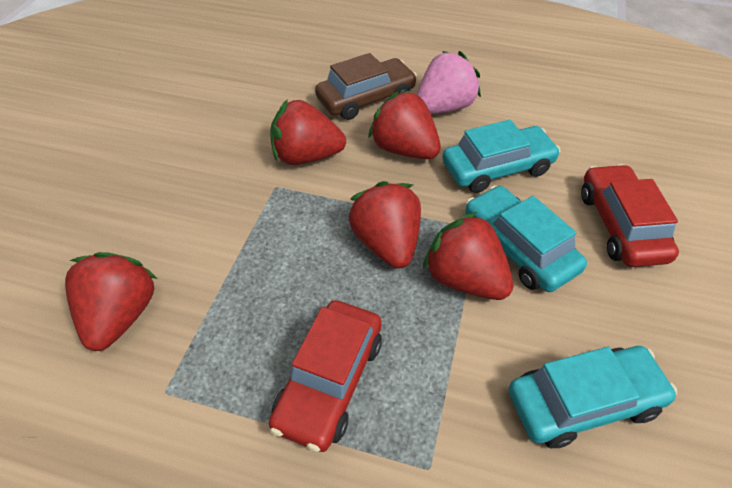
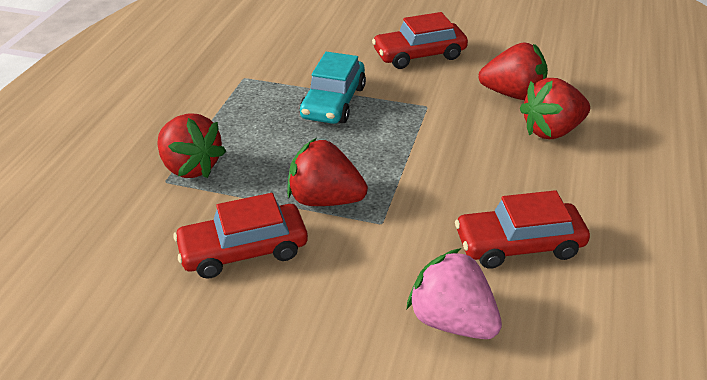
brown car: [315,53,417,120] = 1 -> none = 0
red car: [269,300,382,452] [581,164,679,267] = 2 -> [173,193,308,279] [372,12,468,69] [455,190,590,269] = 3
red strawberry: [65,252,157,351] [270,99,346,165] [348,181,421,269] [368,90,441,159] [423,212,513,300] = 5 -> [157,113,226,178] [287,138,368,206] [478,42,548,100] [520,78,590,139] = 4
turquoise car: [442,120,560,193] [465,185,587,292] [509,346,677,448] = 3 -> [300,52,366,124] = 1

